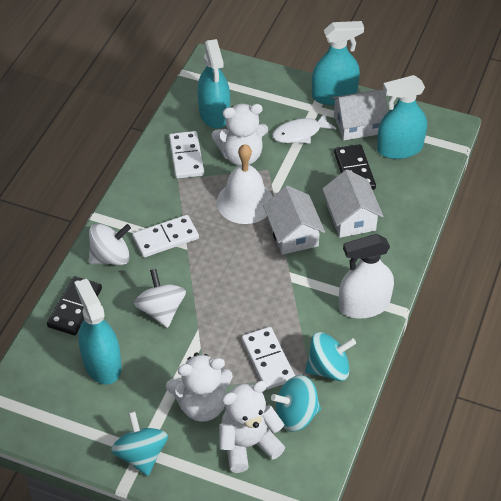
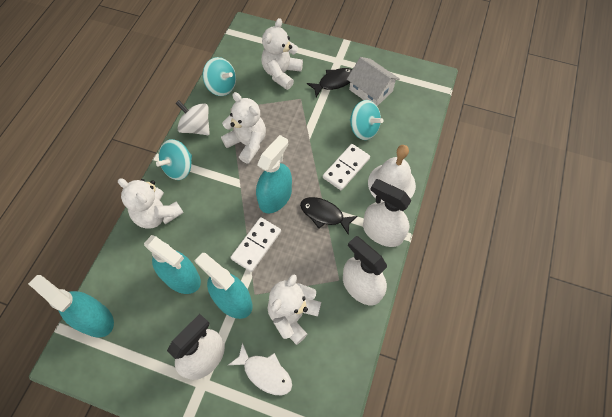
black domino: [47,276,102,335] [334,144,376,190] = 2 -> none = 0
black fish: none = 0 -> [300,197,358,235] [307,68,353,97] = 2
white domino: [132,215,199,258] [169,131,204,179] [242,327,295,390] = 3 -> [230,217,281,272] [323,144,370,190] = 2
white house: [263,185,325,255] [322,169,384,238] [331,90,388,140] = 3 -> [347,57,400,106] = 1
white spinning top: [89,223,131,265] [134,269,186,328] = 2 -> [176,100,210,135] = 1
white spray bottle: [339,234,394,319] = 1 -> [167,314,225,380] [343,236,387,305] [363,179,411,247] = 3
white teddy bear: [166,353,233,422] [212,104,268,166] [219,381,285,473] = 3 -> [118,178,184,229] [221,92,266,164] [261,18,303,90] [268,274,321,345] = 4

